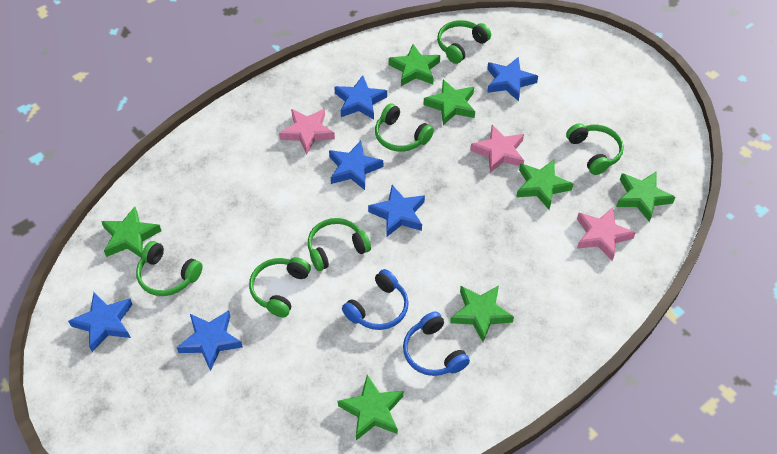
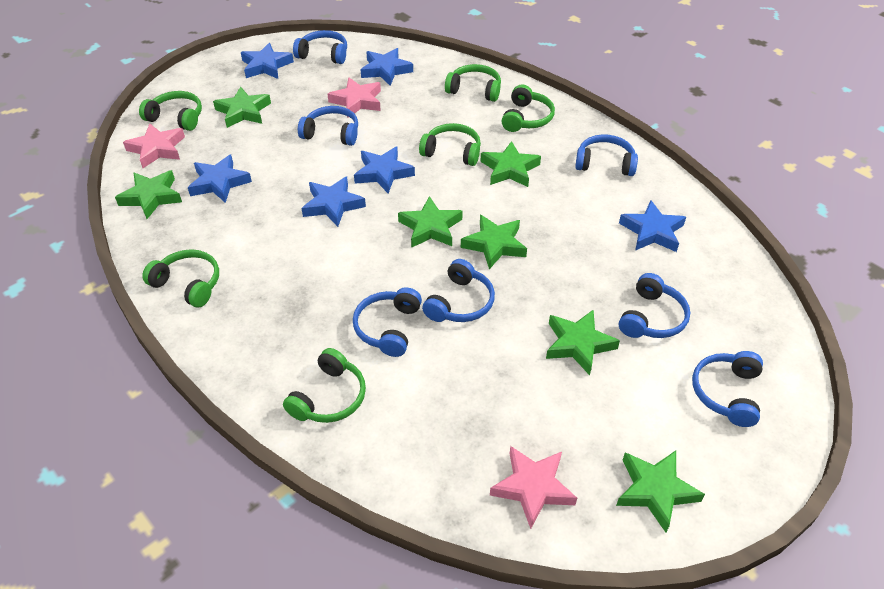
blue headphones: [342,269,409,330] [403,311,470,376] = 2 -> [293,30,347,64] [298,106,358,146] [353,287,422,357] [422,259,495,322] [575,134,638,176] [619,273,690,338] [692,351,763,427] = 7

